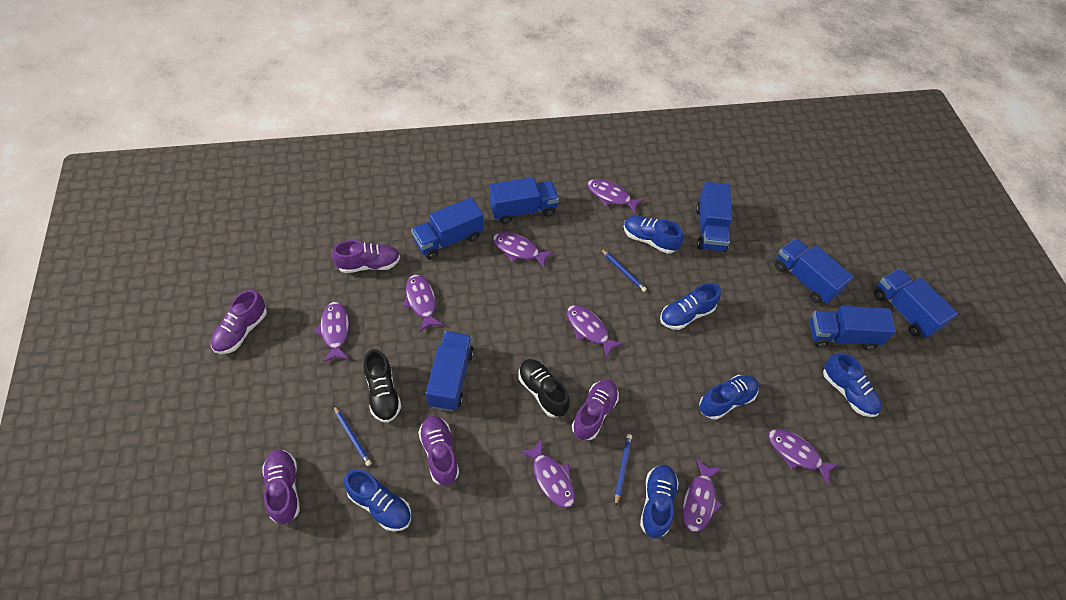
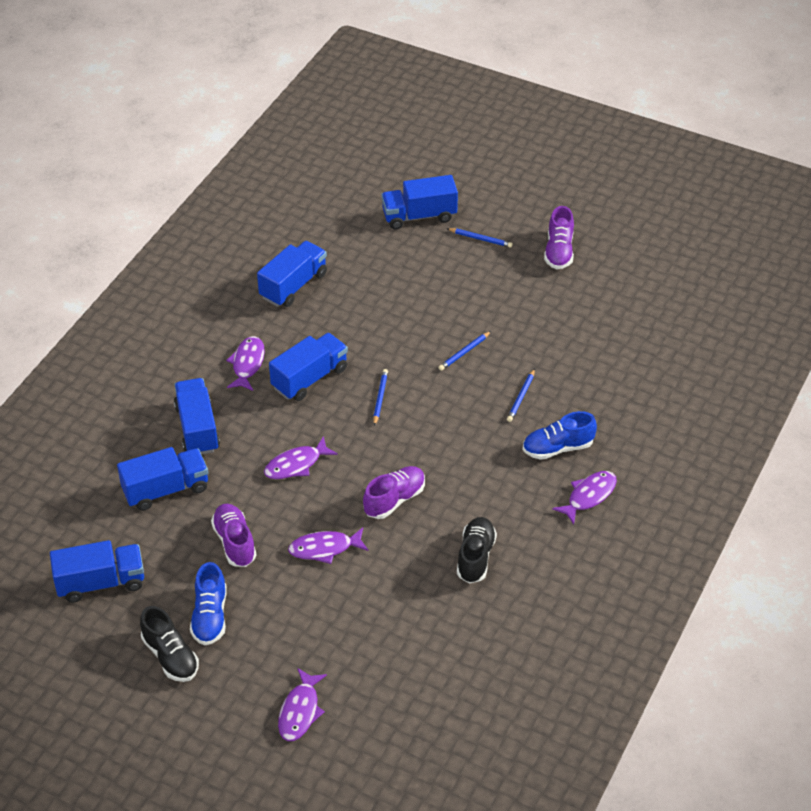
blue pencil: [333,405,372,466] [601,249,647,292] [615,434,632,506] = 3 -> [373,369,388,426] [438,331,491,371] [446,228,513,248] [507,369,535,422] = 4
blue shoe: [344,469,411,532] [624,216,684,254] [640,465,679,539] [660,283,721,330] [699,375,759,420] [823,352,882,417] = 6 -> [190,562,227,645] [523,411,597,460] = 2
blue truck: [411,197,484,259] [426,331,474,411] [489,177,559,224] [696,182,732,252] [775,238,853,304] [809,306,896,350] [874,268,958,338] = 7 -> [50,540,144,603] [117,447,208,511] [174,378,220,454] [257,241,327,307] [269,333,348,401] [381,175,458,229] = 6
purple fish: [314,302,349,362] [403,275,443,332] [493,232,554,268] [519,439,575,508] [567,305,624,358] [587,179,644,213] [682,458,722,532] [768,429,839,484] = 8 -> [226,336,265,391] [264,436,338,479] [278,668,327,741] [288,528,368,564] [552,471,617,525] = 5
purple shoe: [211,290,267,354] [262,450,300,524] [332,240,400,273] [418,416,459,486] [572,380,619,440] = 5 -> [211,504,257,567] [363,466,425,519] [544,206,574,269] = 3

